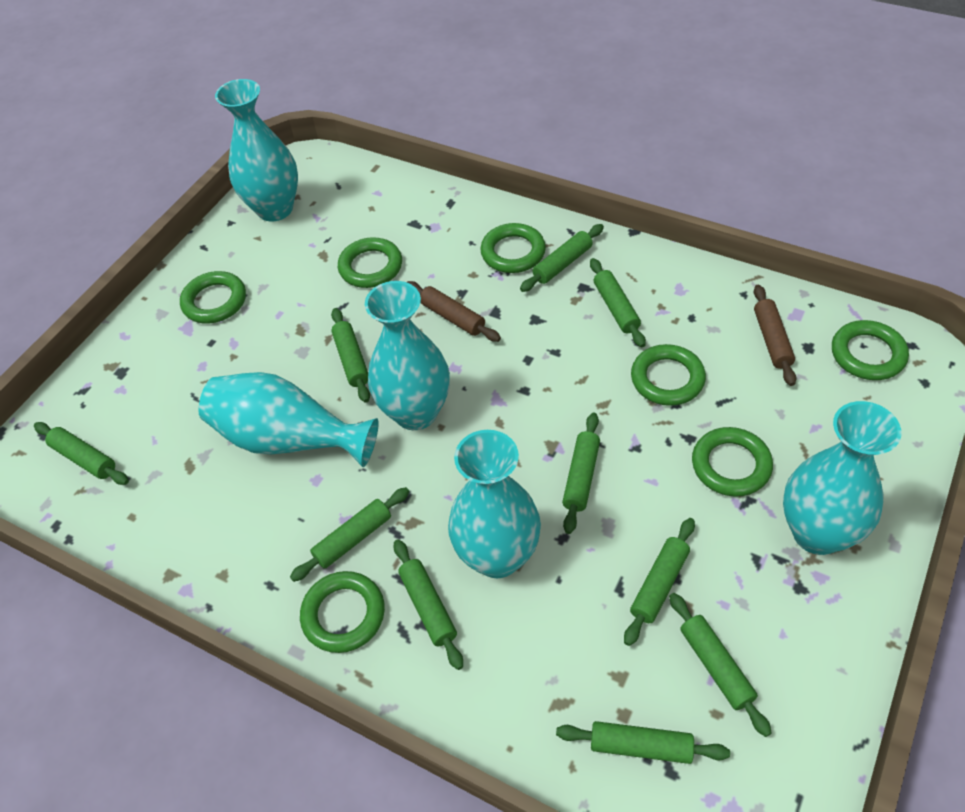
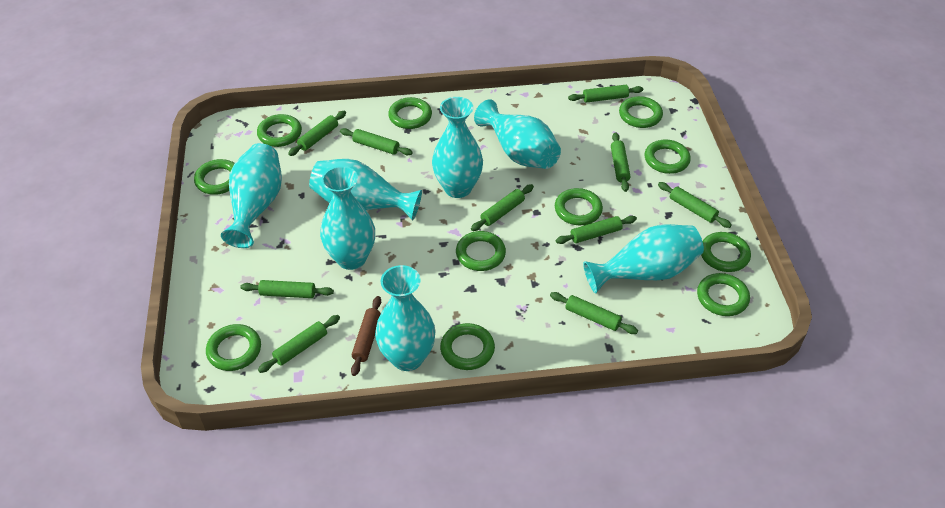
brown rolling pin: [407,281,501,342] [754,285,796,386] = 2 -> [351,296,381,376] = 1
green ring: [180,271,246,323] [300,571,385,653] [338,237,402,288] [480,223,546,273] [631,344,706,406] [692,427,773,497] [832,320,909,380] = 7 -> [194,159,235,195] [206,324,261,371] [257,114,302,147] [388,97,432,129] [440,323,495,370] [456,231,506,271] [555,188,603,225] [619,96,663,128] [645,139,691,174] [697,273,750,316] [701,232,751,272] = 11
turquoise vase: [198,372,378,467] [215,79,298,222] [365,281,450,430] [448,430,541,578] [783,401,901,555] = 5 -> [221,143,282,248] [309,159,422,221] [320,166,375,270] [375,265,435,371] [432,97,483,198] [474,100,561,169] [583,224,704,294] = 7

